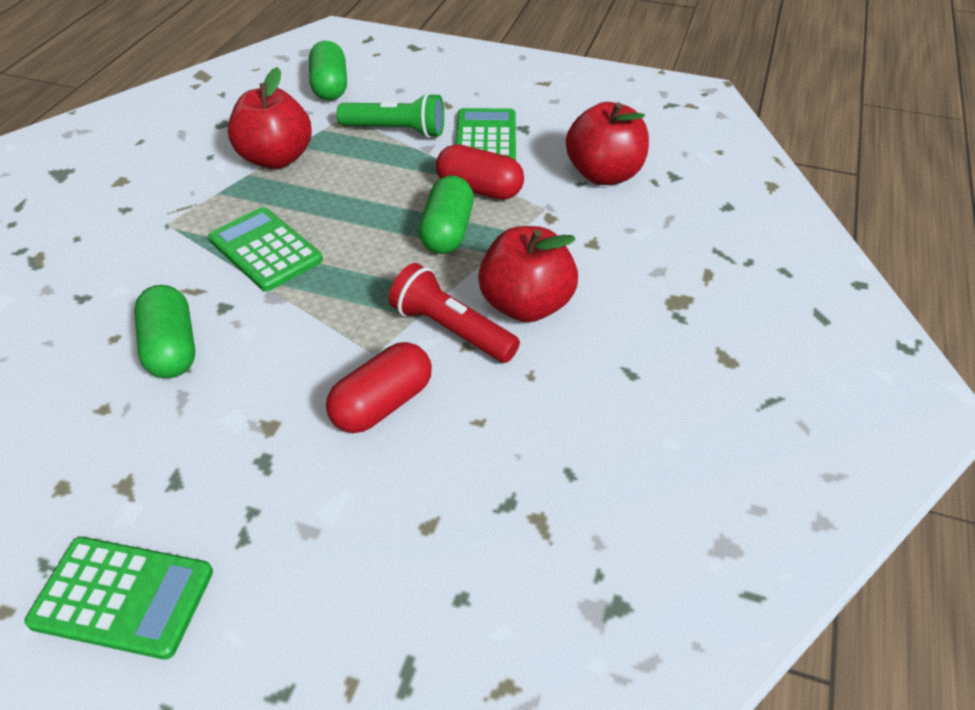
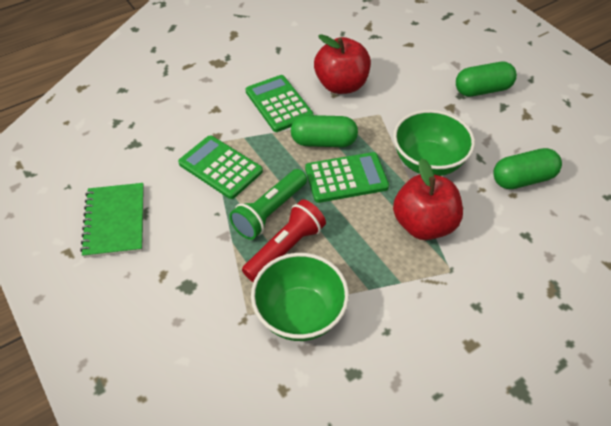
green bowl: none = 0 -> [251,253,349,341] [393,110,475,176] = 2
green notebook: none = 0 -> [80,183,144,258] = 1
red apple: [228,67,312,169] [478,226,578,322] [566,102,649,185] = 3 -> [314,34,371,94] [393,159,463,240] = 2
red capsule: [326,342,432,433] [436,144,524,200] = 2 -> none = 0

